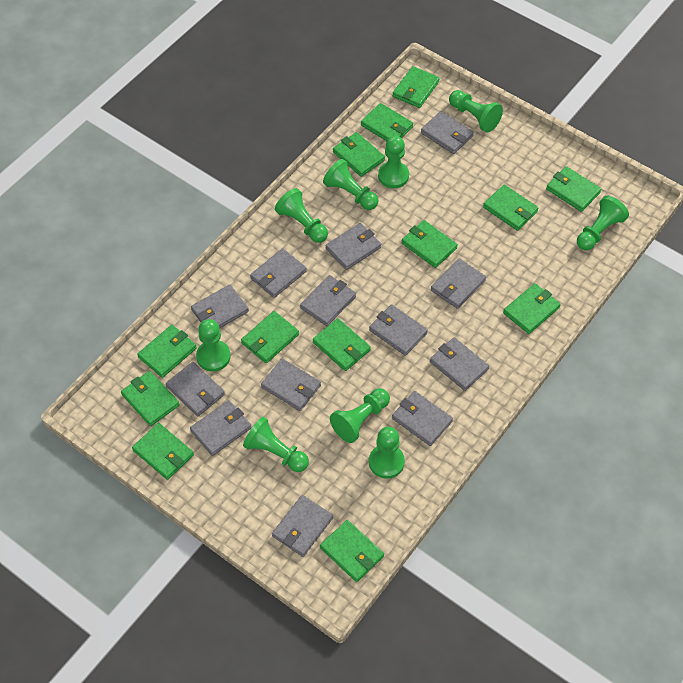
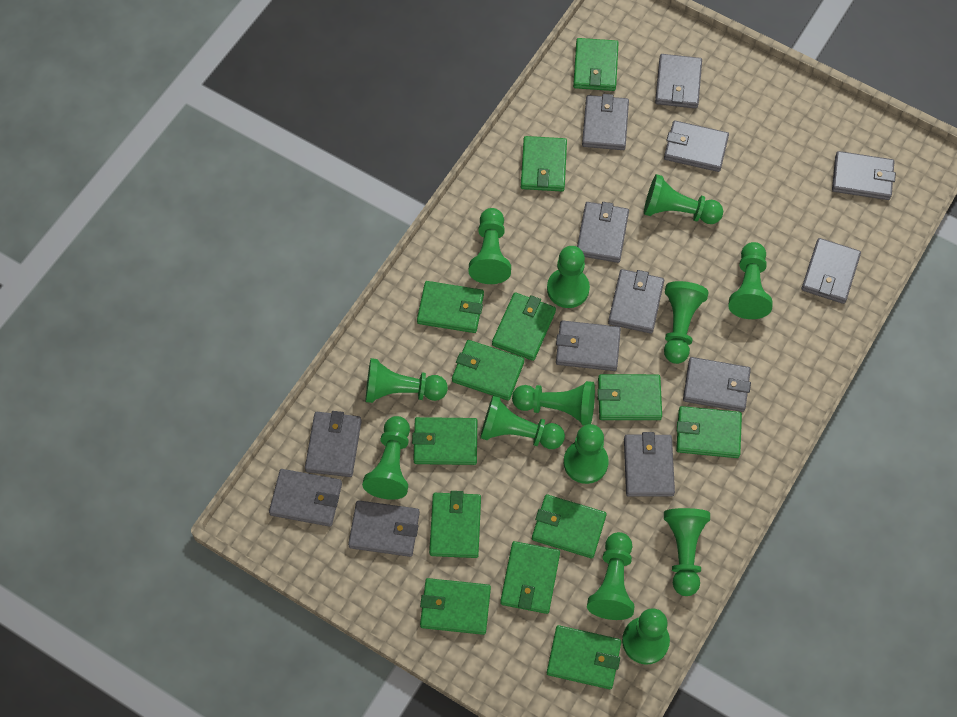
green pawn: [196,319,231,372] [243,417,309,472] [275,188,328,243] [323,159,379,210] [330,388,390,443] [369,427,405,479] [378,136,409,188] [449,90,503,132] [577,196,629,251] = 9 -> [362,416,410,500] [366,358,448,403] [469,208,511,284] [480,396,565,449] [512,381,595,426] [547,246,590,308] [564,424,609,484] [587,532,635,620] [622,608,670,665] [644,174,723,224] [664,281,708,364] [664,508,710,596] [728,242,773,319] = 13

